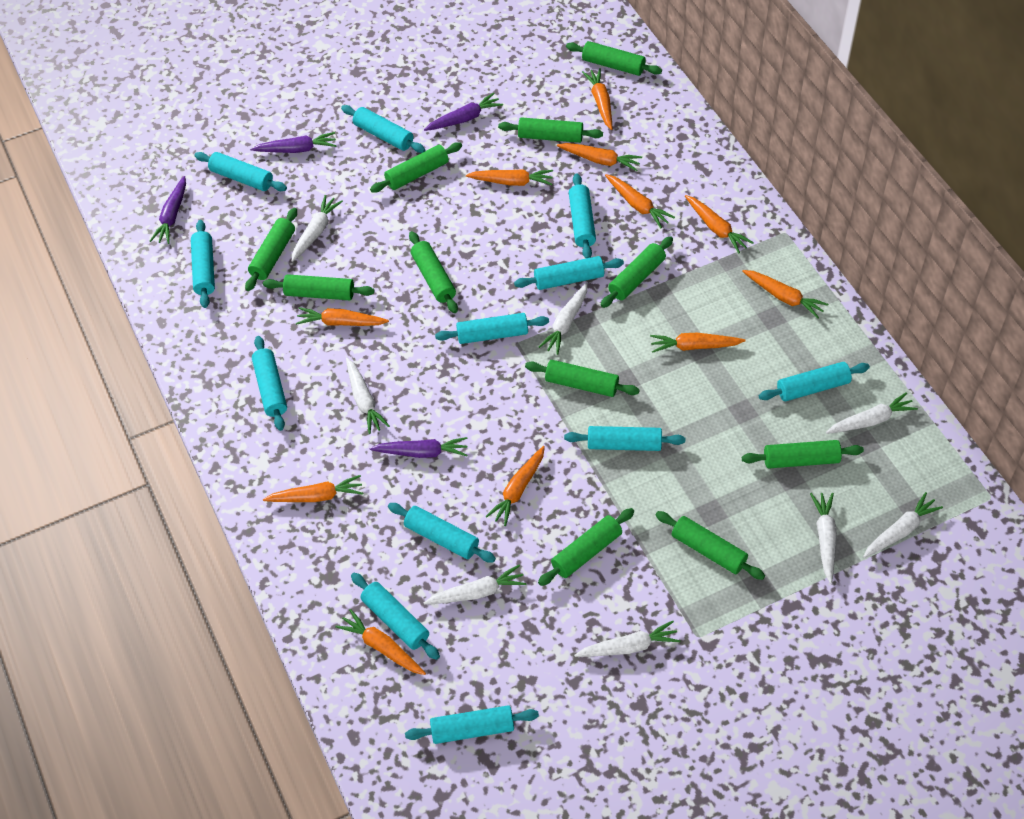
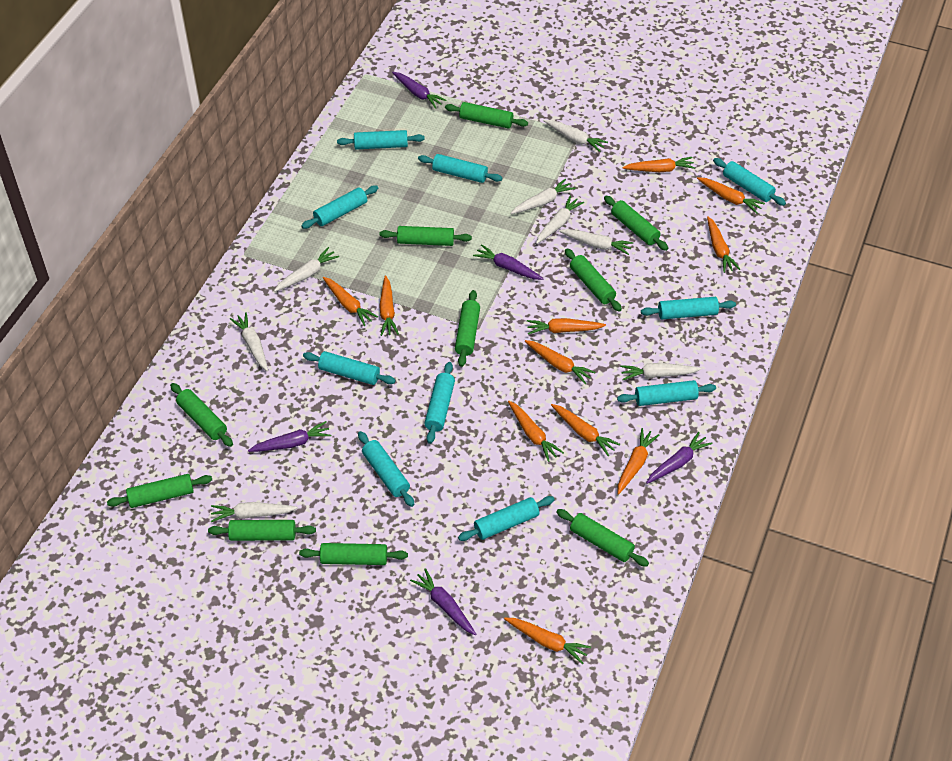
green rolling pin: [245,208,297,291] [263,274,374,300] [370,142,462,193] [409,231,458,313] [498,117,603,143] [525,360,640,397] [538,508,634,586] [566,41,662,76] [600,236,673,308] [655,511,765,580] [742,440,864,468] = 11 -> [107,474,212,508] [170,383,233,447] [208,520,316,541] [299,543,408,565] [379,226,472,246] [445,102,528,128] [455,290,480,367] [556,509,649,567] [565,249,622,312] [604,196,668,251] = 10
purple carrot: [150,176,186,244] [250,132,337,153] [369,437,468,458] [424,93,503,131] = 4 -> [248,421,331,452] [392,72,447,109] [410,568,476,635] [473,244,543,280] [646,432,713,484] = 5
turquoise rolling pin: [191,220,215,308] [195,152,287,191] [252,336,287,431] [341,105,425,153] [351,573,440,660] [388,503,496,563] [405,705,539,744] [435,313,549,344] [514,256,624,290] [564,426,685,451] [569,173,596,258] [759,362,870,401] = 12 -> [301,185,378,229] [303,351,396,385] [337,130,425,149] [358,431,414,507] [418,154,502,183] [424,362,455,444] [458,496,555,541] [617,380,716,406] [641,297,736,319] [713,158,786,206] = 10

